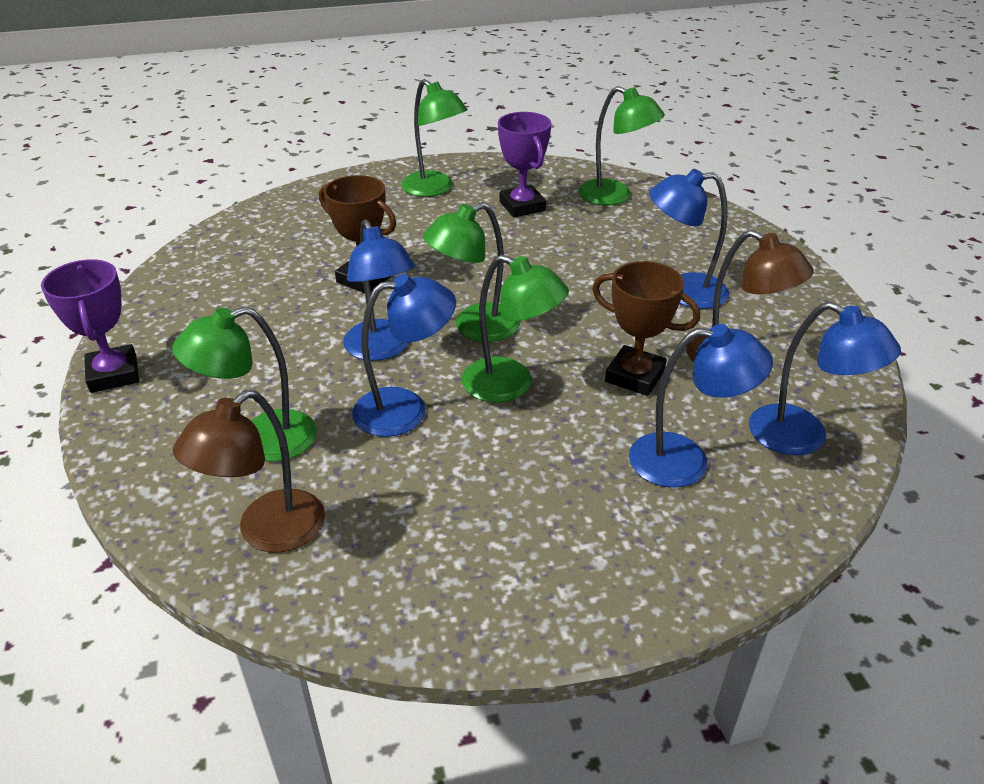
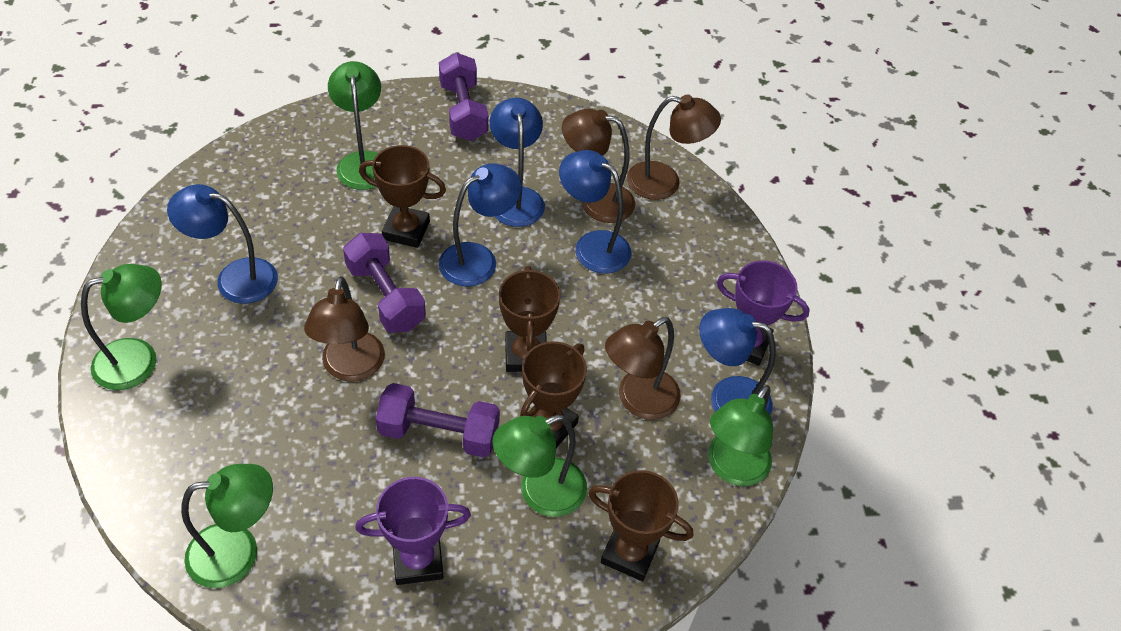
brown lamp: [173,390,325,553] [686,230,814,362] = 2 -> [304,276,385,381] [562,109,635,223] [605,317,681,420] [627,95,721,200] = 4
brown trophy: [319,175,396,293] [592,261,700,396] = 2 -> [359,145,446,248] [499,266,561,372] [520,341,587,448] [588,470,693,581] = 4
purple dumbbell: none = 0 -> [343,233,426,333] [375,383,500,457] [439,52,489,141] = 3

